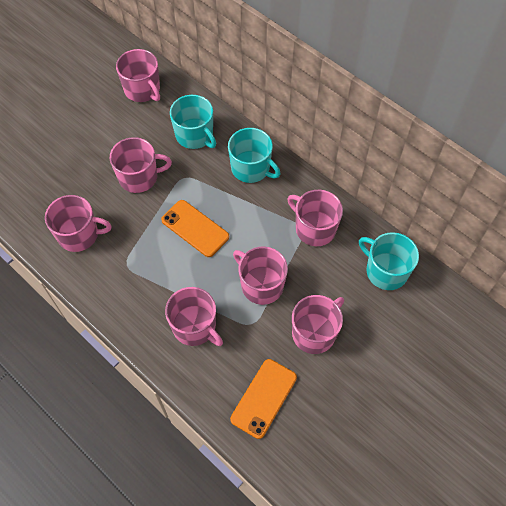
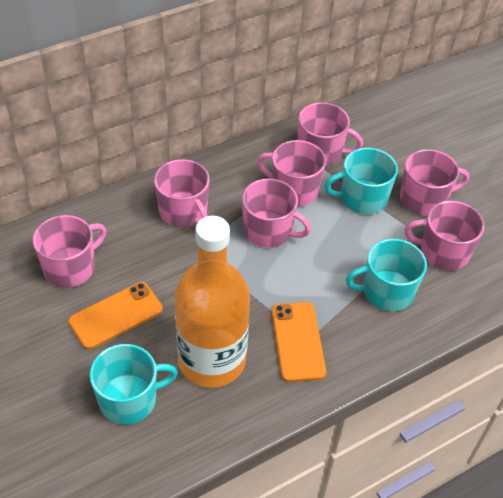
orange bottle: none = 0 -> [174,216,250,388] = 1

